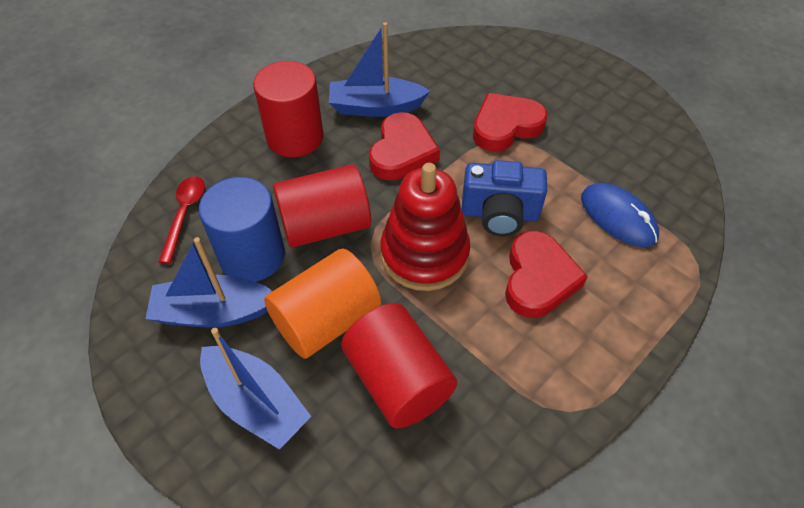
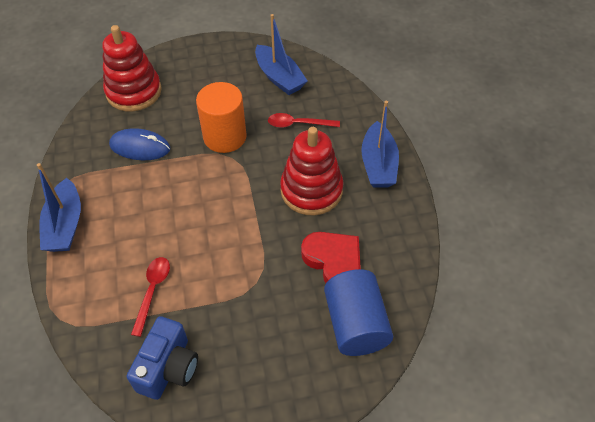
red cylinder: [253,61,324,157] [273,165,371,248] [341,303,457,429] = 3 -> none = 0
red heart: [369,112,440,181] [473,93,547,152] [505,231,588,318] = 3 -> [301,232,361,283] = 1
red spoon: [158,176,205,264] = 1 -> [131,257,170,337] [268,113,340,128] = 2
red stacking toy: [380,163,470,291] = 1 -> [102,25,162,111] [280,127,343,215] = 2

